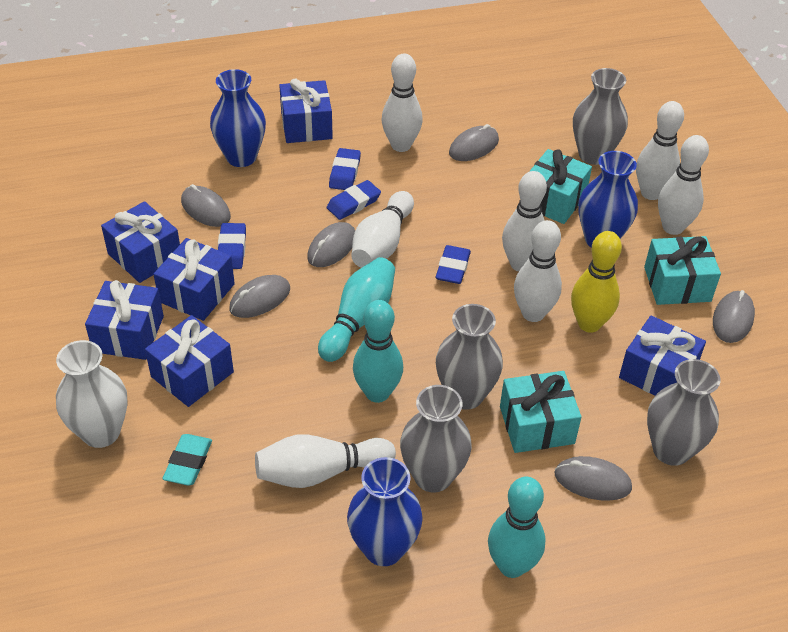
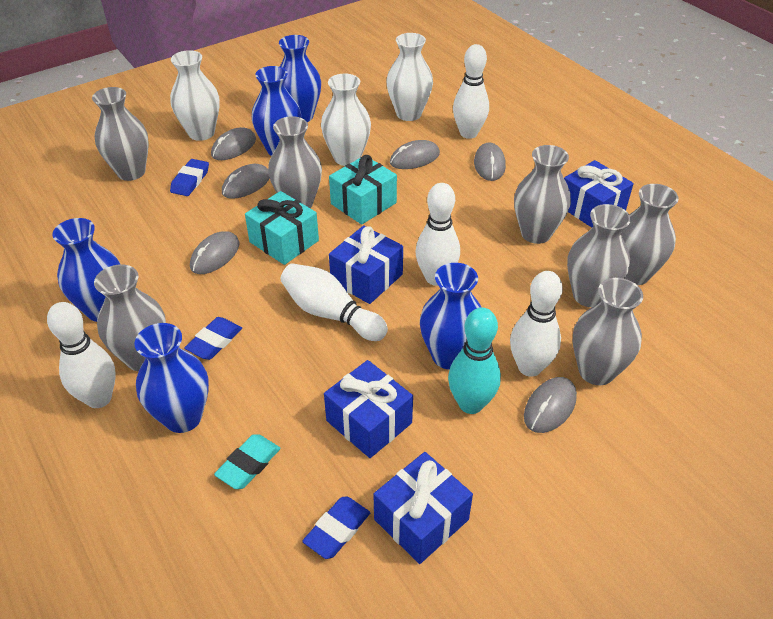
blue eraser: [218,223,246,269] [327,180,381,220] [329,148,361,190] [436,245,471,284] = 4 -> [170,159,209,196] [184,317,242,360] [302,496,370,559] = 3
blue gift: [85,280,164,360] [101,201,180,283] [145,315,234,407] [153,238,235,321] [279,79,333,143] [619,315,706,396] = 6 -> [324,360,413,458] [329,225,403,304] [373,452,473,564] [564,160,634,228] = 4
blue vase: [210,69,266,167] [347,457,423,566] [578,151,638,248] = 3 -> [52,218,120,322] [134,323,209,433] [252,66,301,156] [279,35,321,122] [420,263,482,369] = 5
grey vase: [400,385,472,492] [436,304,503,410] [573,68,628,165] [647,359,720,466] = 4 -> [92,87,149,181] [94,264,166,371] [268,116,322,208] [514,145,571,244] [567,204,631,307] [573,278,643,385] [621,184,679,285] = 7
turquoise bowling pin: [318,257,395,362] [353,300,403,403] [488,477,546,578] = 3 -> [448,307,501,414] = 1
turquoise gift: [500,371,582,453] [529,149,592,224] [644,236,721,305] = 3 -> [245,191,319,265] [329,155,397,225] = 2
white bowling pin: [255,434,396,488] [351,191,414,268] [381,53,423,152] [502,171,547,272] [514,220,562,322] [636,101,684,200] [658,135,709,235] = 7 -> [47,302,116,408] [280,263,388,341] [416,183,460,286] [453,44,489,139] [510,271,563,377] = 5
white vase: [56,340,127,448] = 1 -> [170,50,220,141] [321,74,371,166] [386,33,433,121] = 3
yellow bowling pin: [571,231,622,333] = 1 -> none = 0

